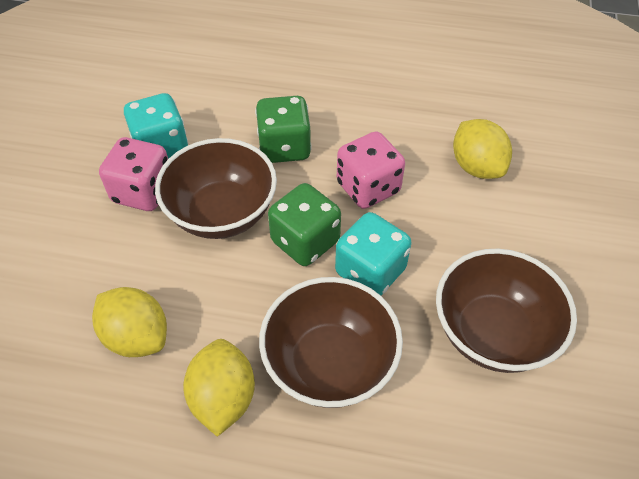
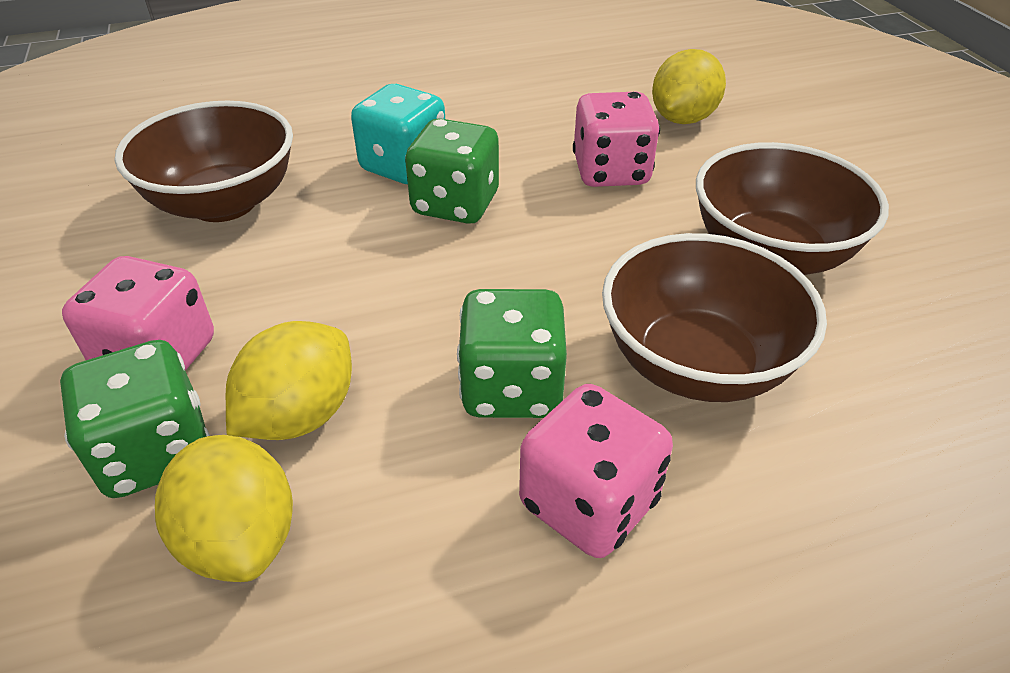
green dice: [255,96,312,163] [268,183,341,266] = 2 -> [60,340,210,498] [405,118,499,224] [457,289,567,418] = 3
pink dice: [99,137,168,211] [337,132,405,209] = 2 -> [62,256,214,371] [519,384,673,558] [573,92,660,187] = 3
turquoise dice: [124,93,189,159] [335,212,412,295] = 2 -> [351,84,445,184] = 1

